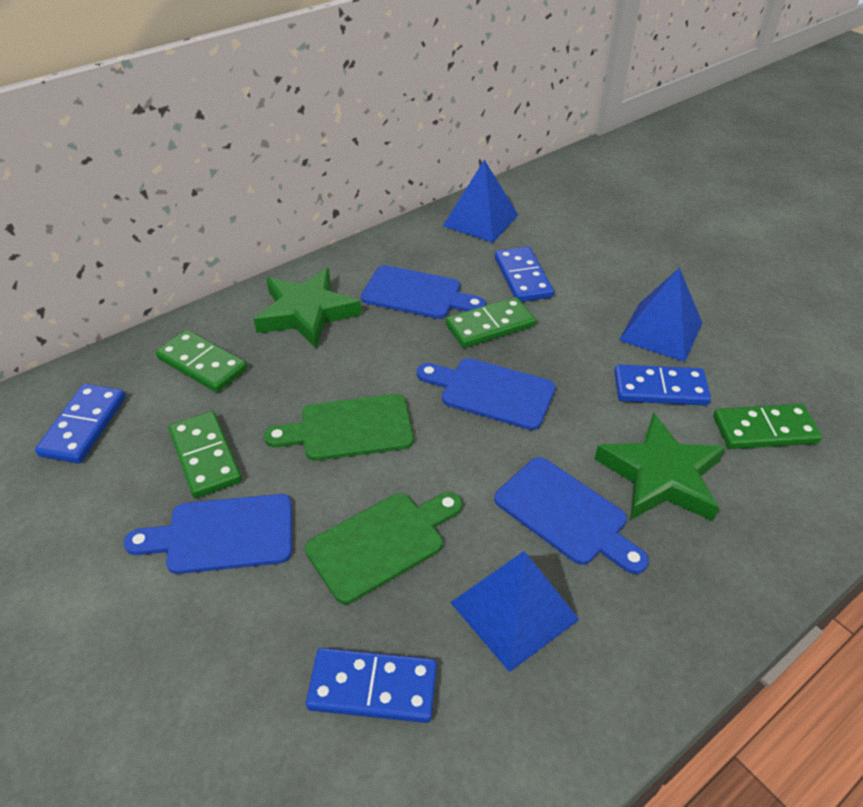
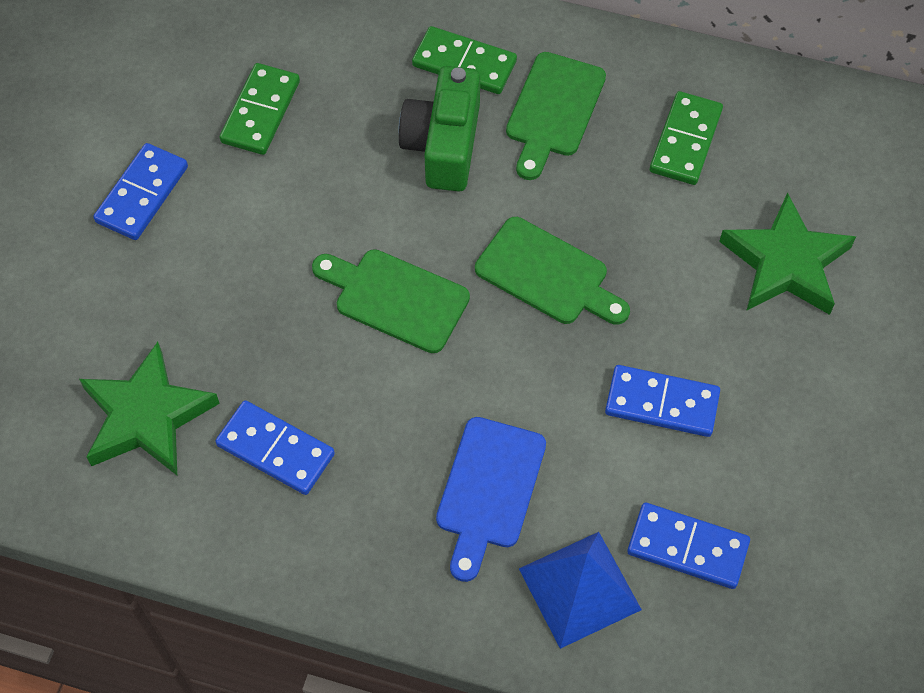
blue cutting board: [124,494,292,574] [361,265,486,319] [417,358,555,430] [494,457,649,574] = 4 -> [436,417,546,582] = 1
blue pyramid: [443,160,518,243] [450,551,579,672] [619,268,702,362] = 3 -> [519,532,642,649] = 1
green camera: none = 0 -> [398,66,480,192] = 1
green cutting board: [264,394,414,461] [305,492,462,604] = 2 -> [312,249,470,353] [475,217,630,325] [506,52,606,180] = 3
green domino: [156,330,247,392] [168,411,242,498] [446,297,536,348] [713,404,822,449] = 4 -> [220,63,300,155] [412,26,517,94] [650,91,723,185] = 3

